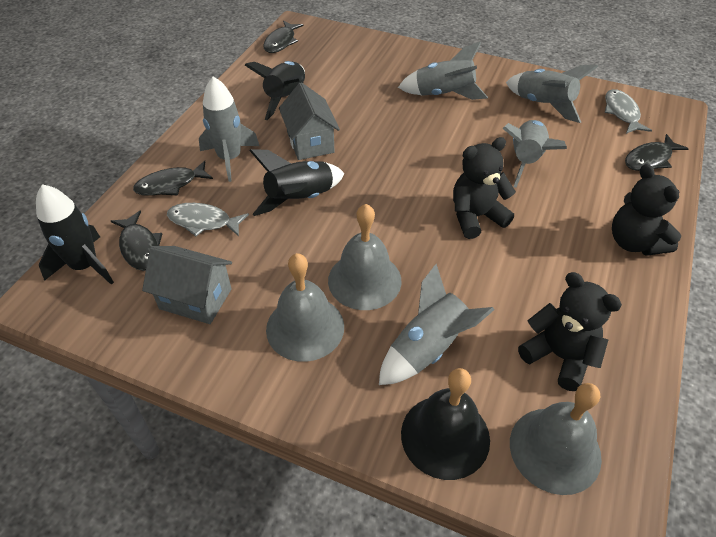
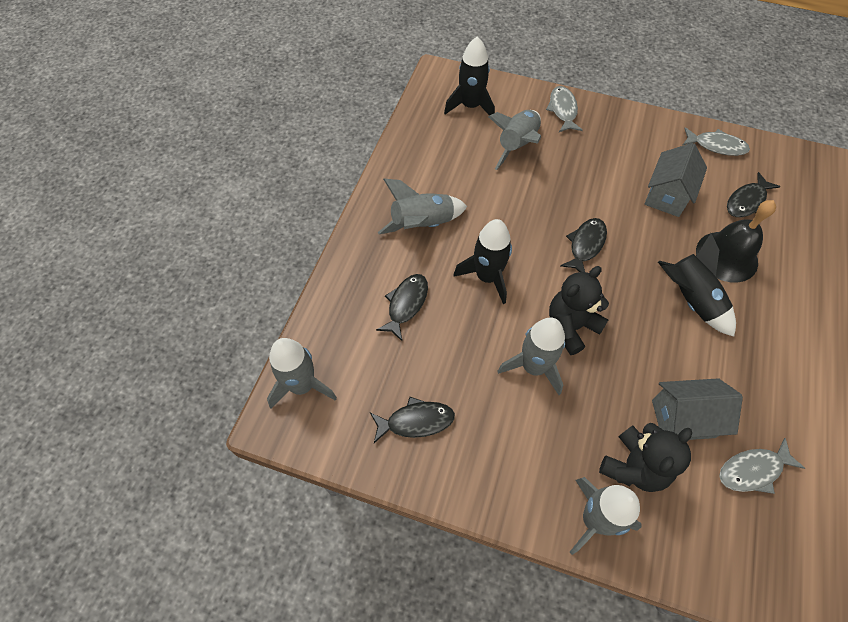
black teddy bear: [453,137,516,239] [518,272,622,391] [612,164,681,256] = 3 -> [549,266,609,355] [599,423,692,492] = 2
grey bell: [266,253,344,362] [328,204,402,310] [510,383,602,495] = 3 -> none = 0
grey fish: [167,203,249,236] [605,89,652,134] = 2 -> [546,86,583,132] [683,127,750,156] [719,438,805,494] = 3

